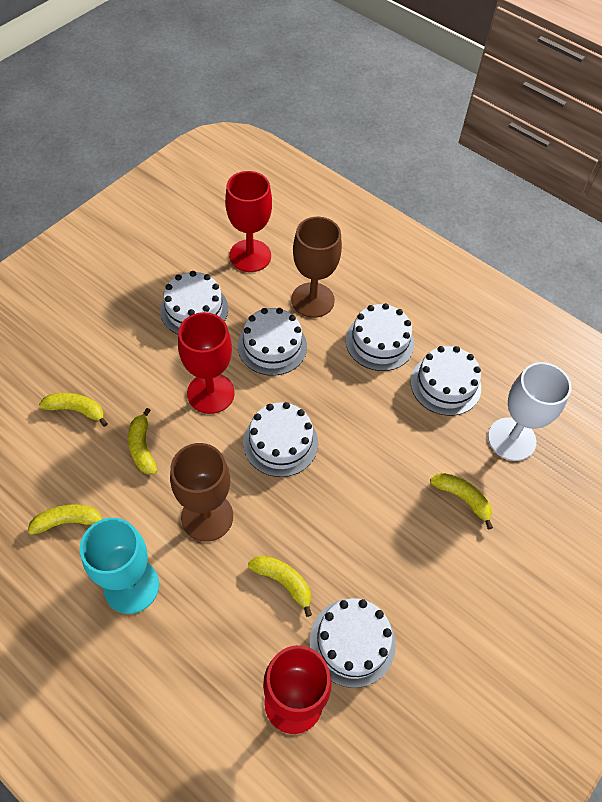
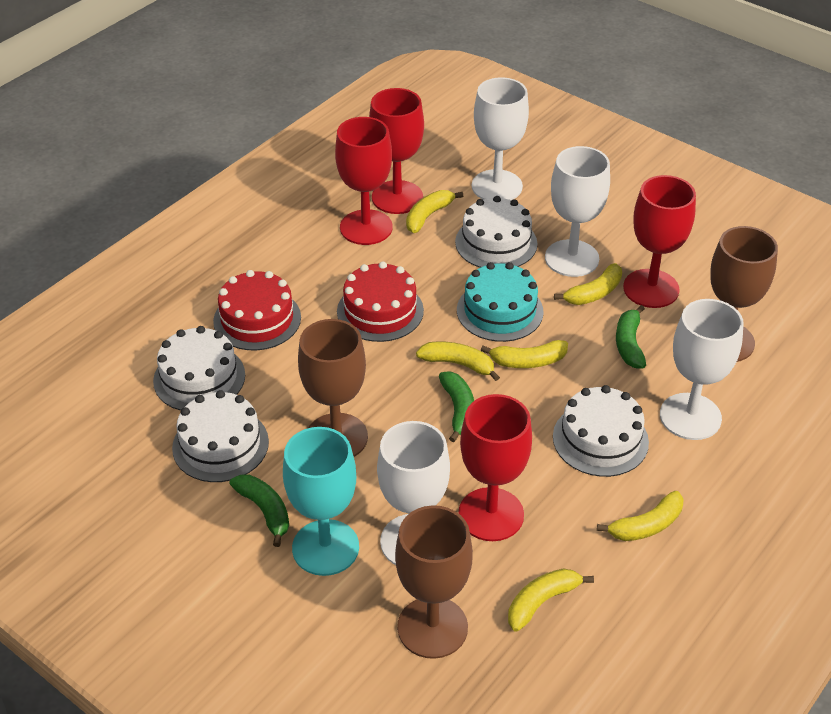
brown goblet: [170,443,233,542] [291,217,342,318] = 2 -> [298,319,368,457] [395,505,473,659] [710,226,778,362] = 3
green banana: none = 0 -> [229,475,289,547] [439,371,474,442] [616,305,646,368] = 3
red cake: none = 0 -> [213,270,301,350] [337,261,424,342] = 2
red goblet: [178,312,235,414] [225,171,272,272] [263,645,332,734] = 3 -> [335,117,393,245] [369,88,424,214] [458,394,532,541] [623,175,696,308] = 4
turquoise cake: none = 0 -> [457,262,544,342] = 1
white cake: [160,271,228,334] [238,308,307,376] [243,402,318,477] [310,598,396,688] [346,303,414,371] [410,346,481,416] = 6 -> [153,326,245,411] [172,390,269,482] [455,196,538,268] [553,385,649,477] = 4
white goblet: [488,362,572,461] = 1 -> [377,421,450,565] [472,77,529,200] [545,146,610,277] [660,299,744,440] = 4
yellow banana: [28,505,102,535] [39,393,108,427] [128,408,157,474] [248,556,312,617] [430,473,493,530] = 5 -> [406,190,463,233] [416,342,500,381] [481,340,568,368] [508,568,594,632] [554,263,622,305] [597,491,684,541] = 6

